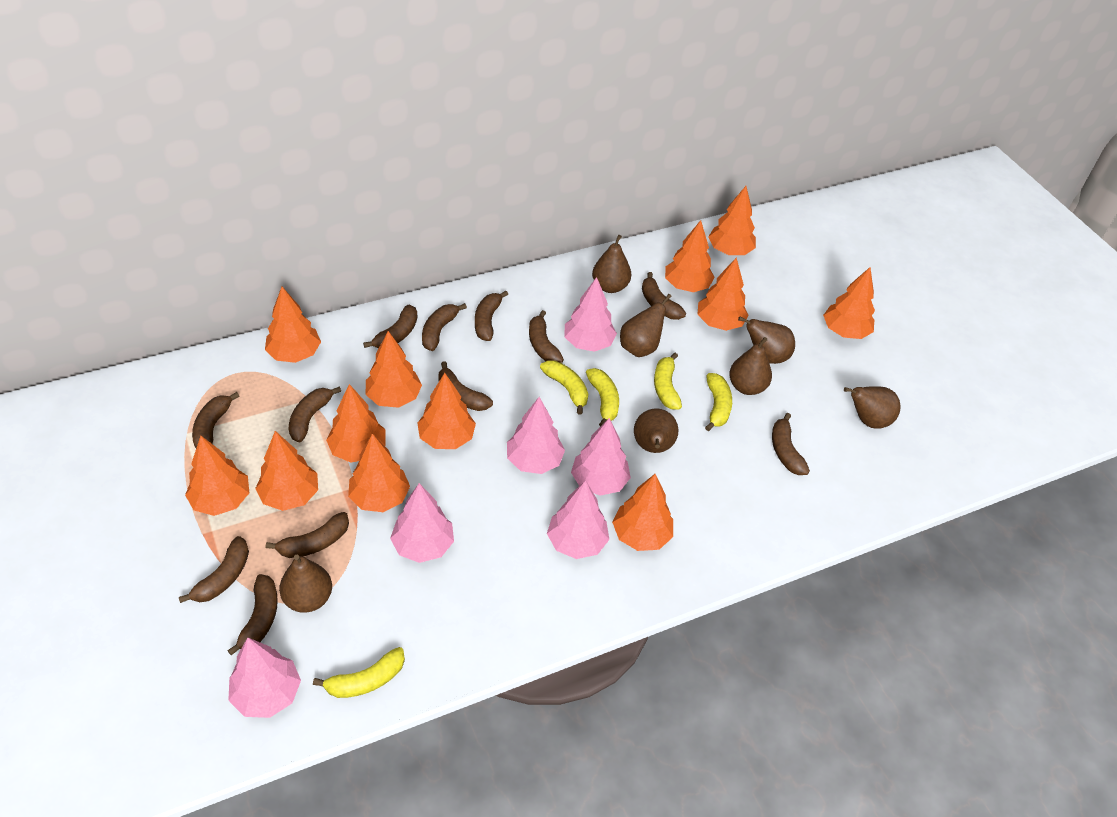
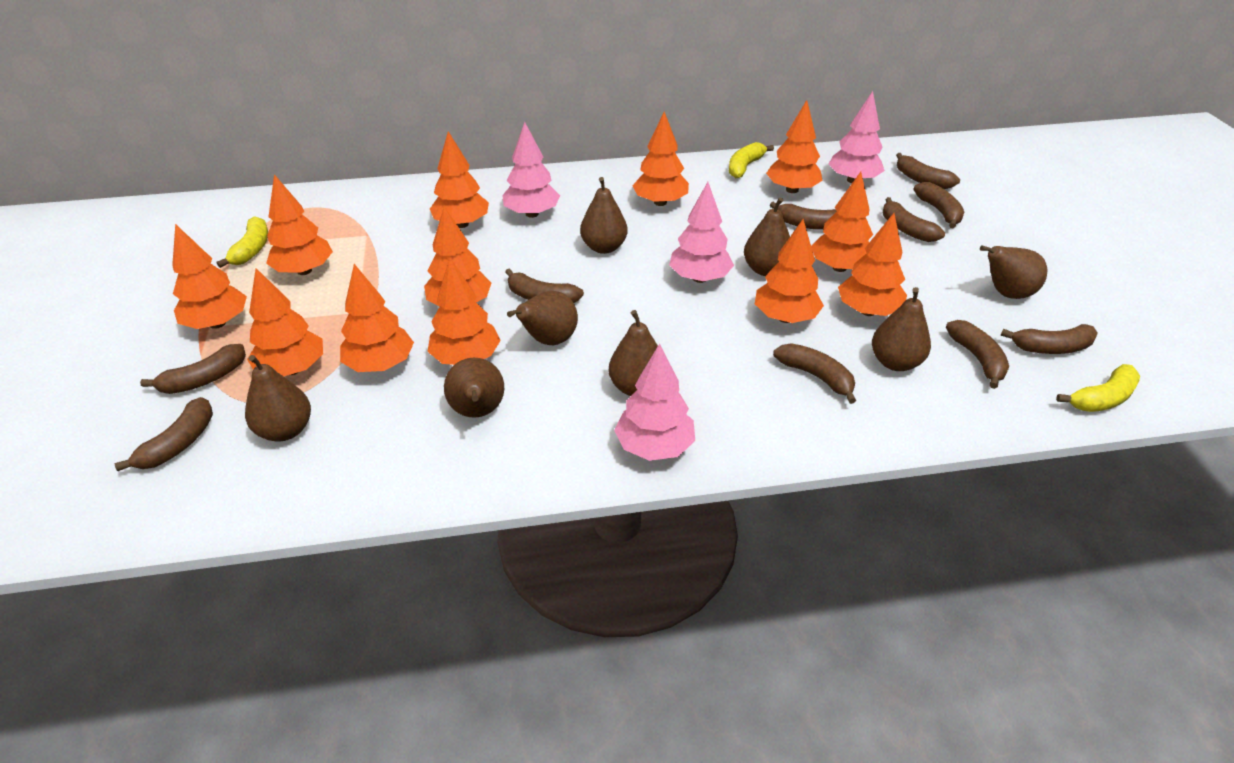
brown banana: [179,536,249,603] [192,392,239,448] [227,574,278,655] [266,512,349,558] [289,387,341,442] [363,304,417,348] [422,303,467,351] [438,361,493,411] [475,291,508,341] [529,310,564,363] [642,272,686,320] [772,413,810,475] = 12 -> [115,397,213,471] [140,344,246,394] [505,268,584,303] [770,202,837,230] [773,343,856,404] [883,197,945,242] [896,153,960,189] [913,182,964,228] [946,320,1009,389] [1000,324,1098,354] = 10
brown pear: [279,555,332,613] [592,235,631,293] [620,294,671,357] [634,408,678,453] [729,337,772,395] [738,317,795,364] [844,386,900,429] = 7 -> [245,355,311,441] [444,358,504,418] [507,291,578,345] [580,177,628,254] [609,310,658,396] [744,198,790,276] [872,287,931,371] [980,246,1048,299] = 8
pink tree: [228,638,301,718] [390,483,454,563] [507,397,565,474] [547,480,609,559] [564,277,617,352] [571,418,631,496] = 6 -> [502,122,560,218] [614,343,695,461] [669,182,734,283] [829,91,885,183] = 4
yellow banana: [313,647,405,698] [540,360,588,415] [586,368,619,427] [654,353,682,409] [705,373,732,431] = 5 -> [217,216,268,268] [729,142,774,178] [1056,364,1140,412] = 3

